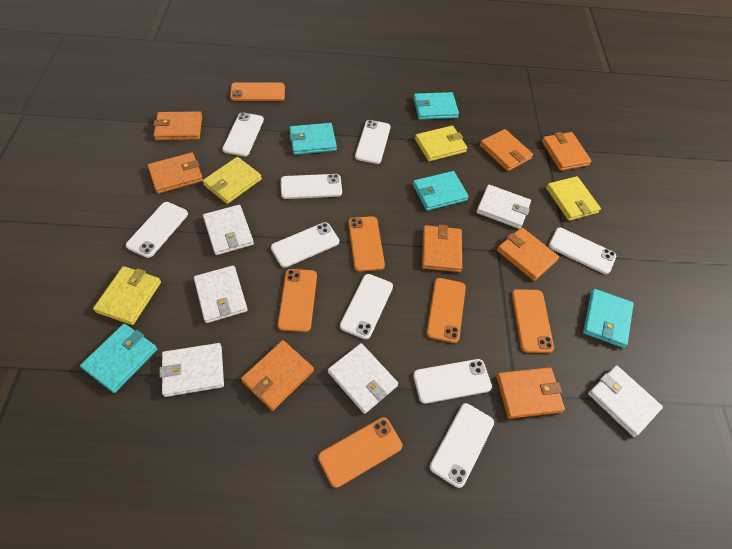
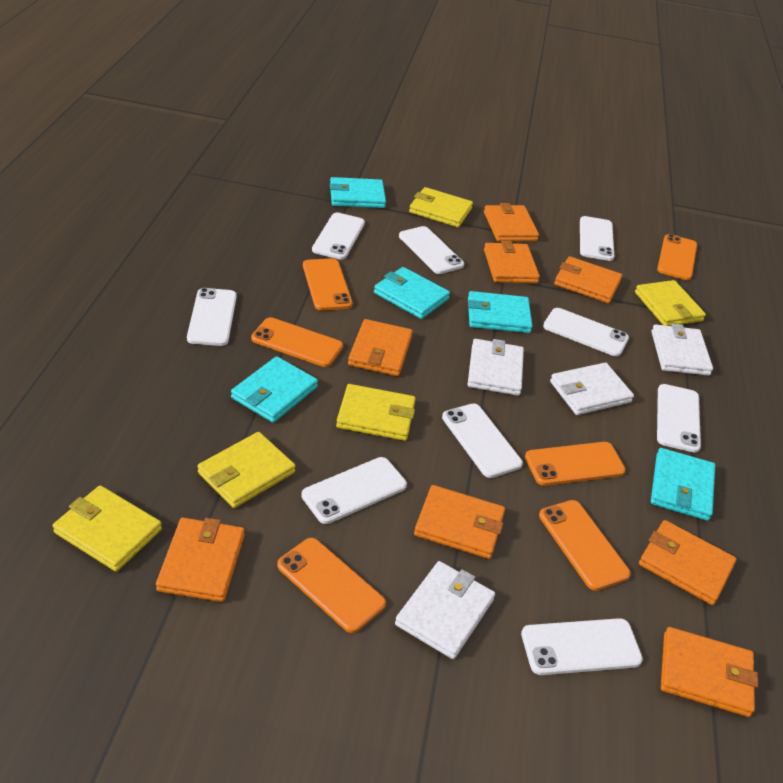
white wallet: [160,343,224,397] [194,265,248,323] [203,205,254,255] [328,343,398,414] [476,185,531,229] [588,365,663,437] = 6 -> [395,561,495,659] [468,339,524,396] [550,363,634,415] [651,324,713,375] = 4
yellow wallet: [93,266,161,325] [202,157,262,204] [415,126,467,162] [546,176,601,221] = 4 -> [53,485,162,571] [197,432,296,508] [336,384,416,441] [409,187,473,227] [635,280,706,326] = 5

